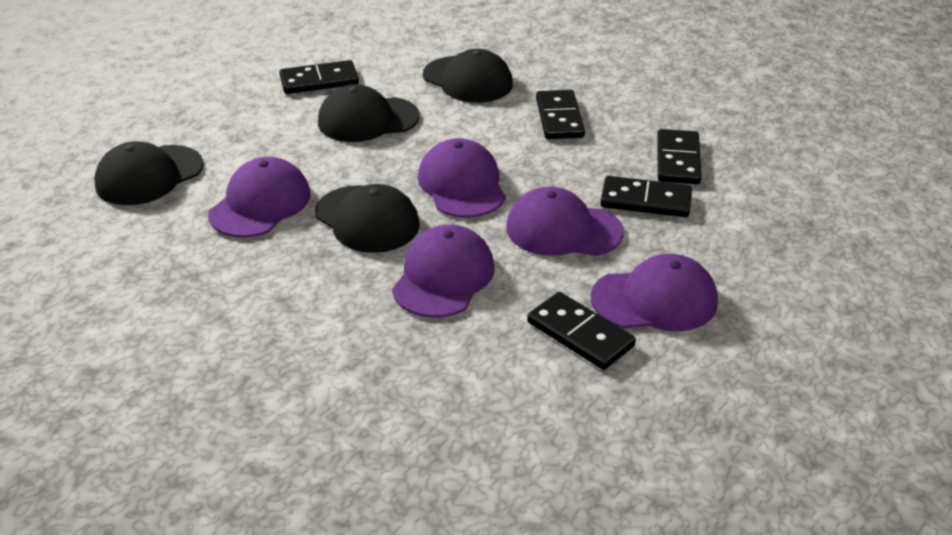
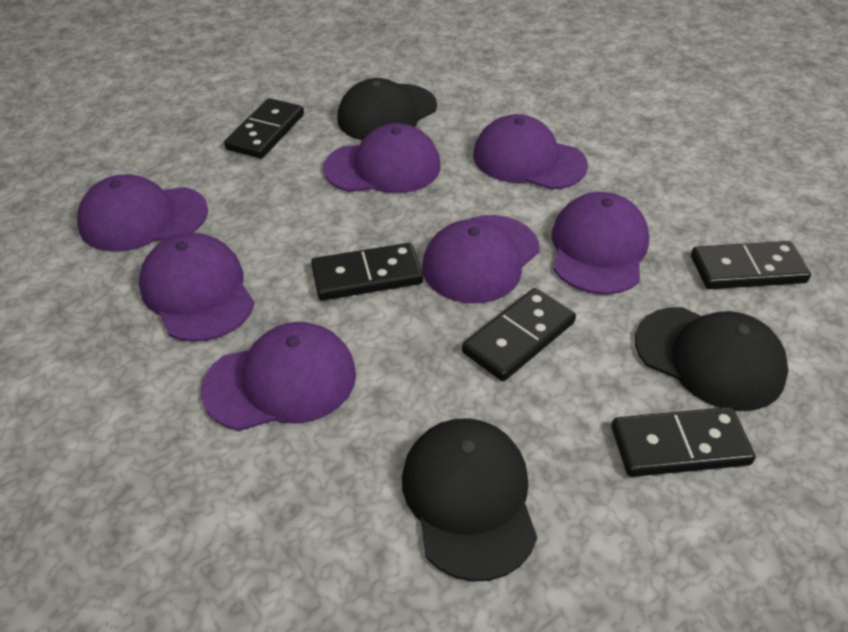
black cap: [94,141,204,205] [315,184,420,253] [318,84,420,142] [423,49,513,103] = 4 -> [337,78,437,140] [402,418,537,582] [635,307,788,411] = 3
purple cap: [208,157,311,238] [392,225,495,318] [418,138,506,218] [506,186,624,256] [591,254,718,331] = 5 -> [77,175,208,252] [139,233,255,342] [201,322,356,431] [323,123,441,193] [422,215,540,303] [473,114,588,190] [552,192,650,295] = 7

